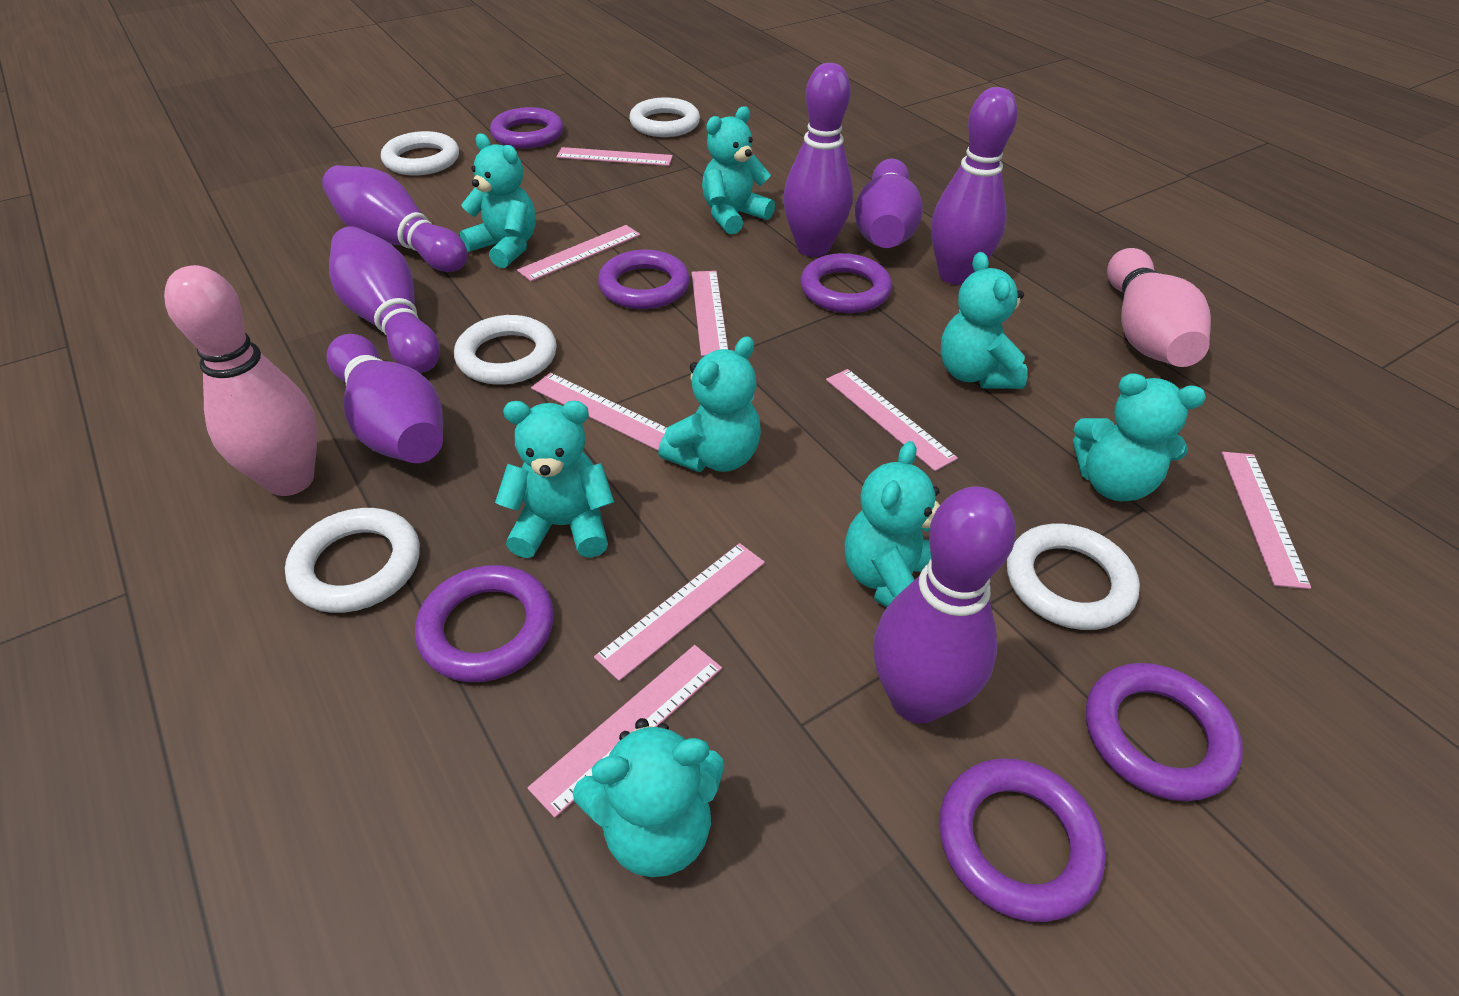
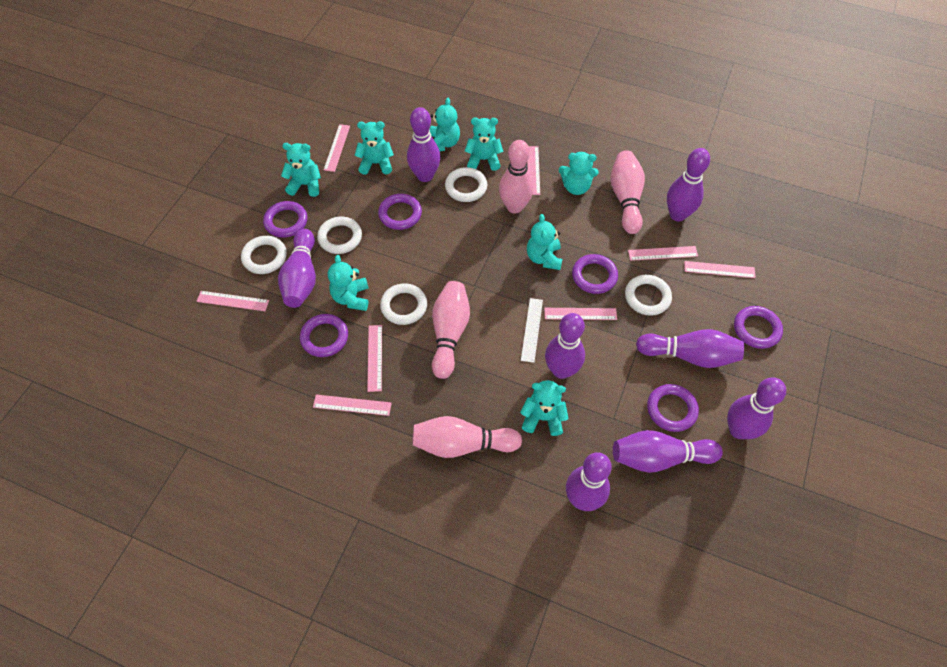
pink bowling pin: [164,265,318,496] [1107,248,1211,367] = 2 -> [412,416,522,458] [432,281,470,379] [499,140,534,214] [610,151,645,234] = 4
purple bowling pin: [322,165,468,272] [327,334,443,463] [329,226,440,373] [783,63,853,257] [854,159,923,248] [873,486,1016,723] [931,87,1018,285] = 7 -> [278,229,316,308] [407,107,441,182] [545,313,585,379] [566,452,612,511] [613,430,723,473] [636,329,744,368] [667,148,710,221] [727,377,786,439] = 8
white ruler: none = 0 -> [521,298,543,363] = 1

